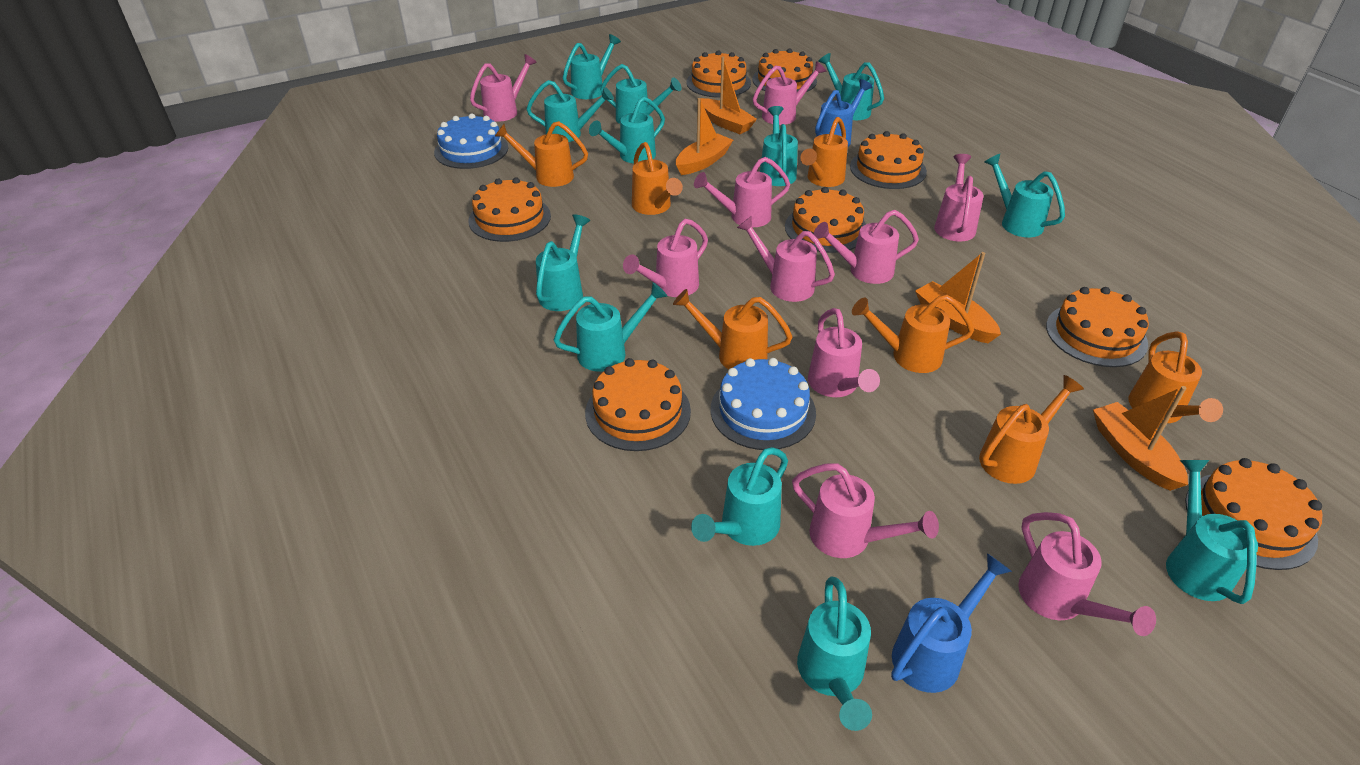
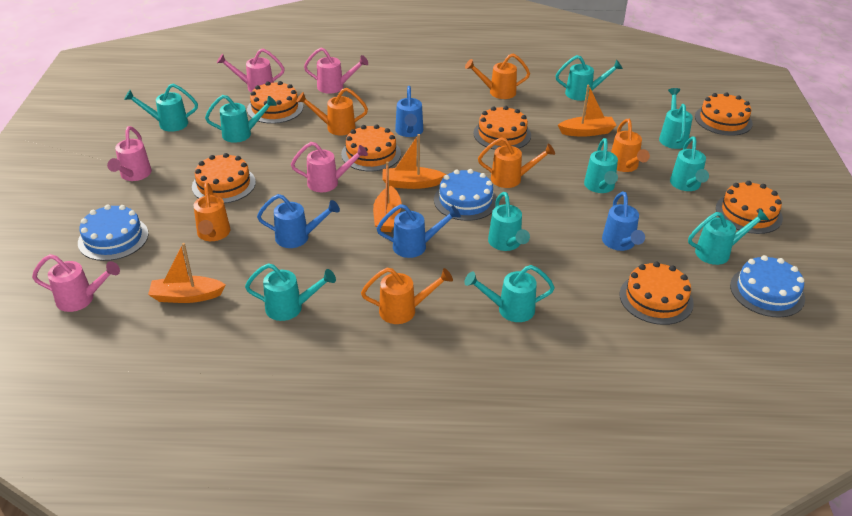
blue cake: [434,113,508,169] [710,358,816,450] = 2 -> [78,204,149,261] [434,169,497,221] [730,255,805,318] = 3
blue watering can: [815,79,872,147] [891,553,1012,693] = 2 -> [257,194,340,248] [376,204,461,258] [395,86,423,137] [602,192,645,251] = 4
orange cake: [468,178,551,242] [585,358,691,451] [686,50,751,98] [752,48,817,92] [785,187,866,253] [850,131,927,189] [1046,287,1149,367] [1185,458,1322,570] = 8 -> [192,153,256,203] [247,81,303,124] [341,124,401,171] [473,106,531,150] [620,262,694,325] [695,92,753,136] [716,181,783,234] = 7
orange watering can: [495,121,588,187] [632,142,683,215] [673,289,793,369] [800,117,848,187] [852,295,974,373] [979,375,1084,484] [1128,331,1223,423] = 7 -> [194,182,231,241] [297,88,368,136] [361,268,453,324] [465,54,530,99] [478,137,555,188] [611,119,650,172] = 6
pink watering can: [470,54,537,122] [623,219,708,297] [694,157,790,227] [737,216,835,302] [753,61,826,125] [792,464,939,558] [808,308,880,397] [814,210,919,284] [934,154,984,242] [1018,512,1156,636] = 10 -> [32,254,120,312] [107,126,152,181] [217,48,285,92] [291,142,368,192] [304,48,368,94] = 5
turquoise watering can: [527,80,614,142] [536,214,590,311] [554,282,668,372] [563,34,621,99] [589,97,665,164] [600,64,682,124] [691,447,788,546] [760,106,798,186] [797,577,872,731] [818,53,884,120] [984,154,1065,237] [1166,460,1258,604] = 12 -> [124,83,198,132] [205,95,277,143] [245,263,336,321] [464,265,555,322] [488,192,530,251] [555,55,623,101] [584,138,618,193] [659,88,693,149] [670,137,709,191] [688,209,769,265] = 10

